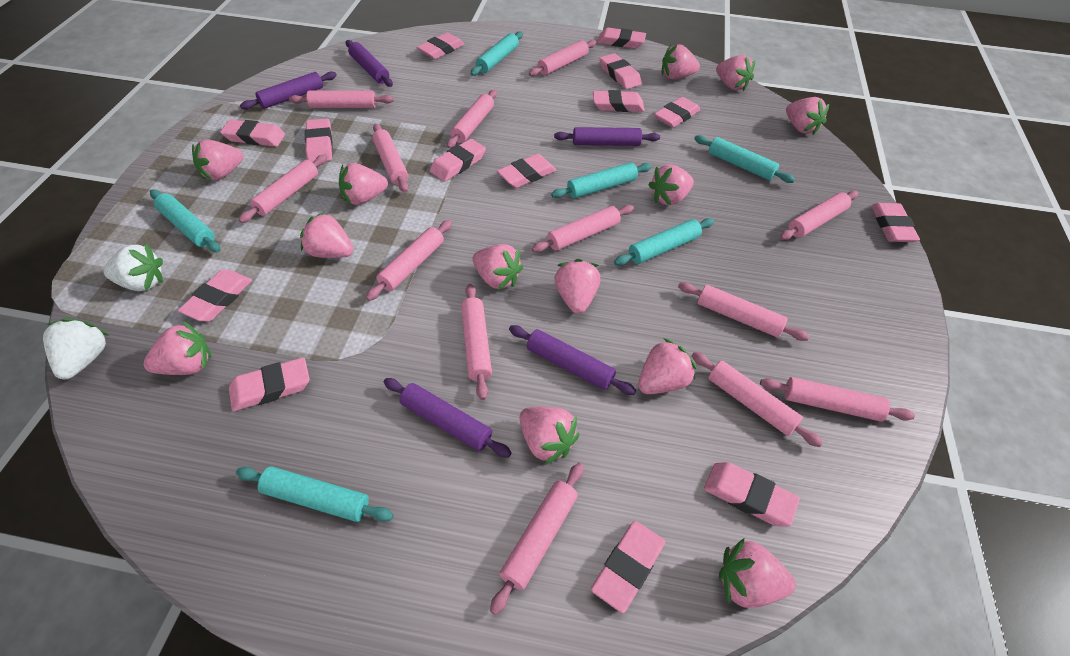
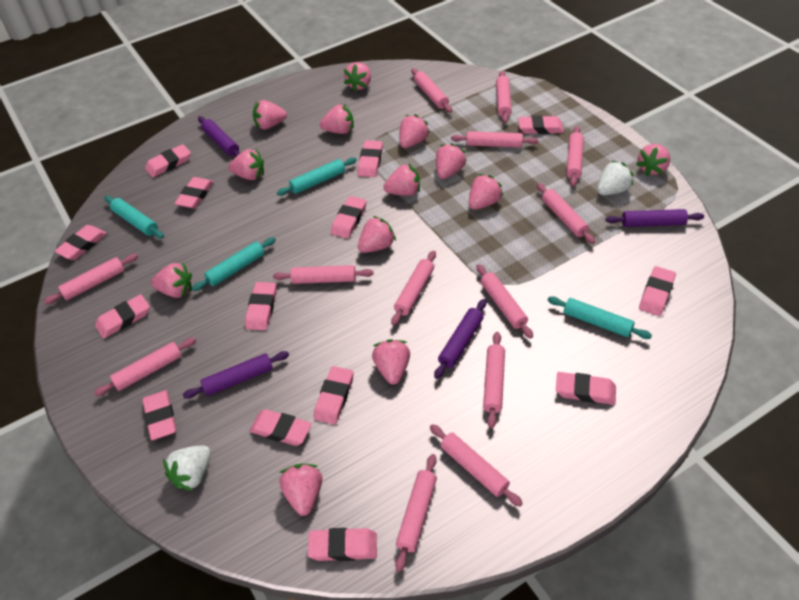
purple rolling pin: [240,71,337,110] [346,40,393,87] [384,378,512,457] [509,325,636,395] [554,127,660,146] = 5 -> [183,351,289,399] [198,116,240,157] [434,299,486,379] [606,209,704,227] = 4
turquoise rolling pin: [150,190,221,253] [236,466,394,522] [470,31,523,76] [551,162,652,198] [614,218,714,266] [694,135,795,183] = 6 -> [104,196,164,238] [192,237,276,291] [277,157,357,196] [548,296,652,339] = 4

